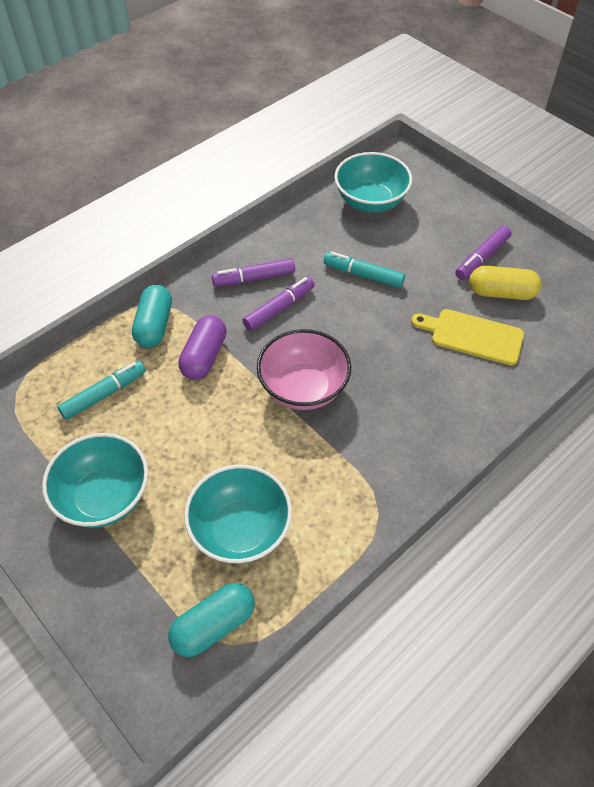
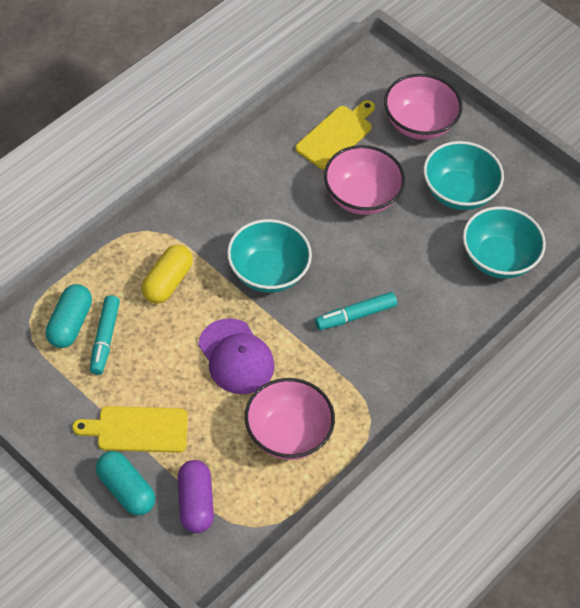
pink bowl: [257,329,351,410] = 1 -> [245,378,335,460] [324,145,405,215] [384,74,462,140] = 3
purple cap: none = 0 -> [198,318,274,394] = 1
purple marker: [212,258,295,287] [242,277,315,331] [456,226,511,280] = 3 -> none = 0
yellow cutting board: [411,309,524,366] = 1 -> [72,406,188,453] [295,100,375,170] = 2

